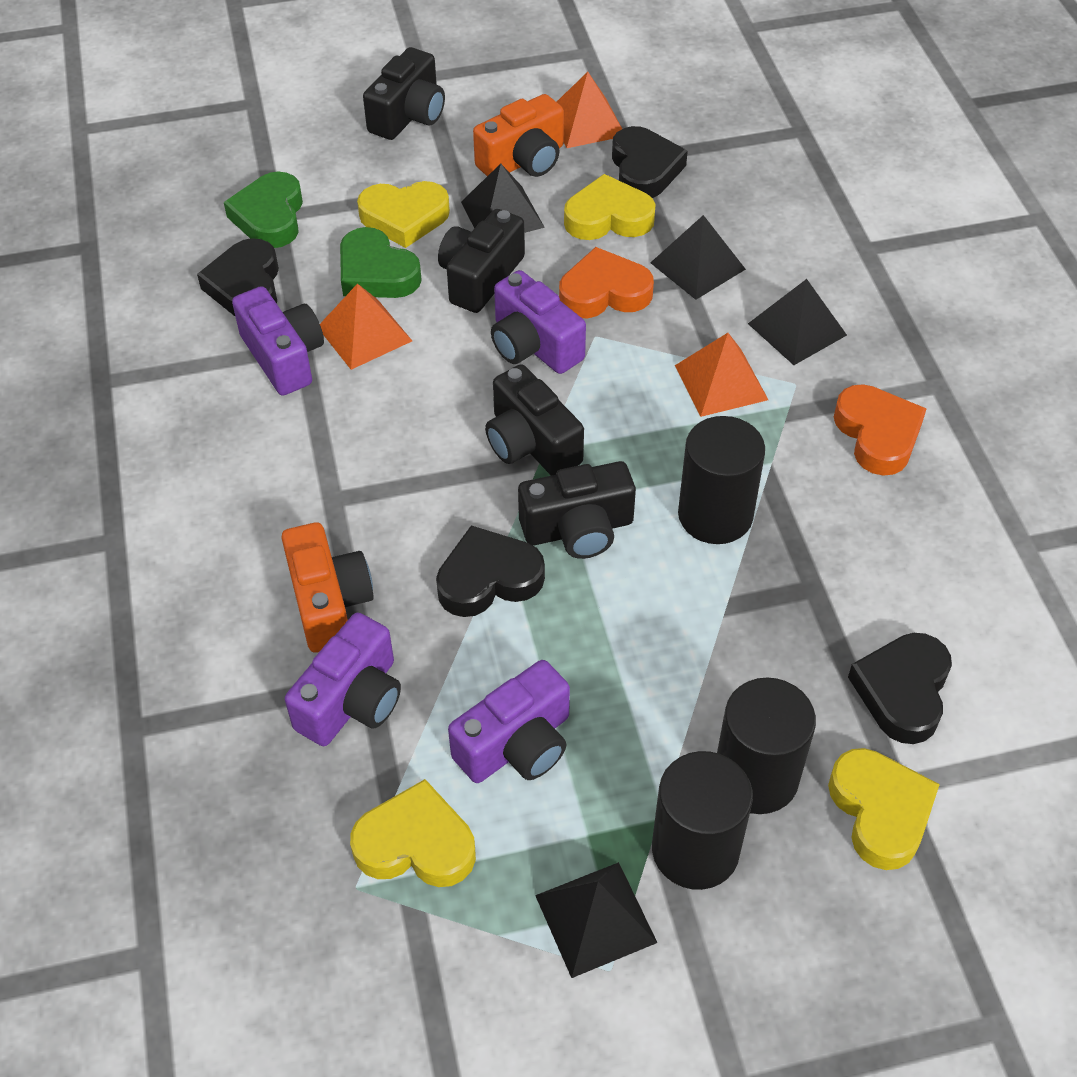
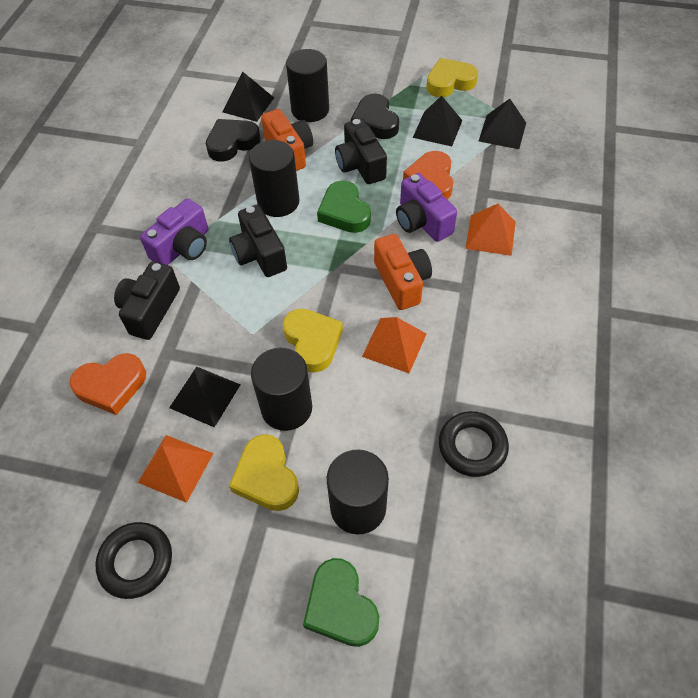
black camera: [363,47,445,140] [438,209,525,313] [485,364,584,476] [518,461,636,559] = 4 -> [114,262,180,340] [229,205,287,277] [335,118,387,184] = 3
black cylinder: [652,751,753,890] [678,416,765,544] [717,677,816,814] = 3 -> [249,140,299,217] [251,347,312,431] [286,49,329,122] [327,449,389,534] = 4
black heart: [197,238,279,316] [436,525,545,617] [612,126,688,198] [848,633,952,744] = 4 -> [206,119,261,162] [351,93,399,139] = 2
black ring: none = 0 -> [95,522,172,599] [439,411,509,477] = 2
purple camera: [232,286,324,395] [285,613,401,746] [448,660,570,783] [491,270,586,374] = 4 -> [140,199,209,265] [396,173,457,242] = 2
yellow heart: [350,779,476,887] [357,181,450,248] [564,174,656,240] [828,748,940,870] = 4 -> [229,434,299,511] [283,309,343,372] [426,58,478,97] = 3

